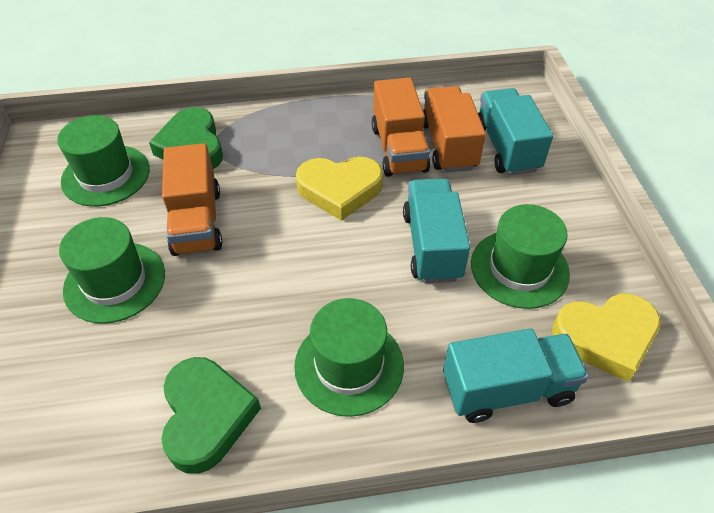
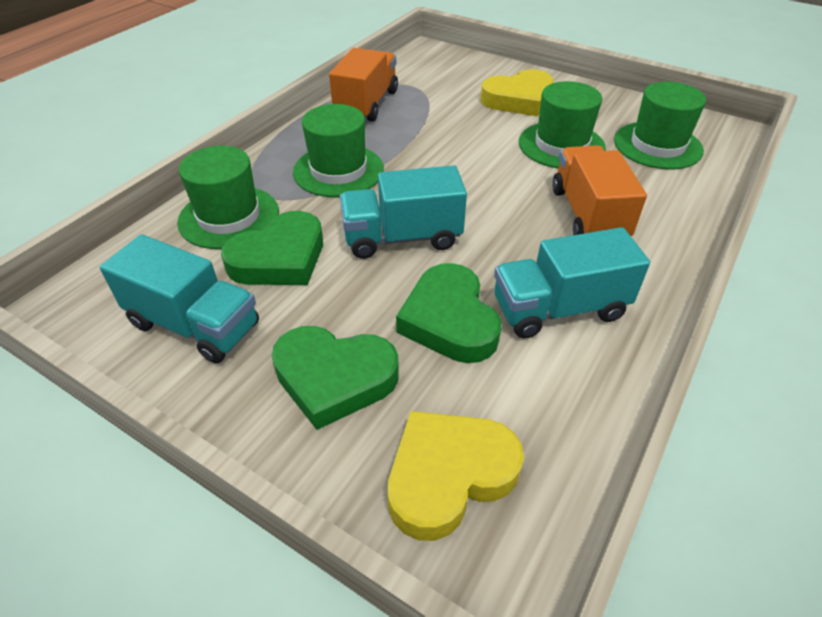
green heart: [149,107,223,169] [161,357,261,474] = 2 -> [221,211,323,285] [272,326,399,430] [396,263,502,363] = 3
orange truck: [162,143,222,256] [372,77,430,177] [423,86,486,172] = 3 -> [329,48,398,122] [552,145,647,236] = 2

